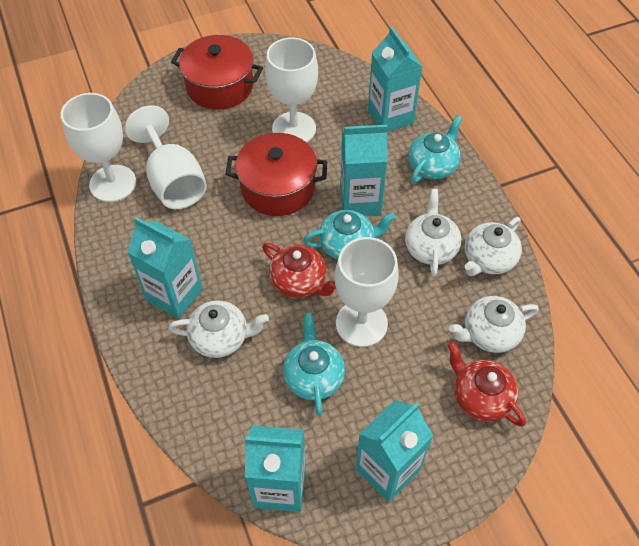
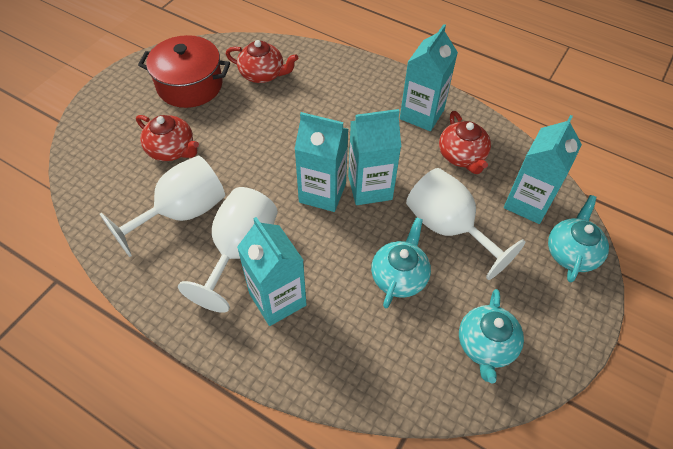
red pot: [171,35,263,109] [225,133,327,216] = 2 -> [138,35,230,108] = 1
red teapot: [262,243,336,298] [447,342,526,427] = 2 -> [136,115,199,161] [226,40,298,83] [439,111,491,174] = 3
white goblet: [61,93,136,202] [125,105,207,209] [265,37,318,142] [335,237,399,347] = 4 -> [100,156,225,257] [178,187,278,313] [406,168,526,280] = 3
white teapot: [168,300,269,358] [405,189,461,277] [449,296,539,353] [464,217,522,276] = 4 -> none = 0

